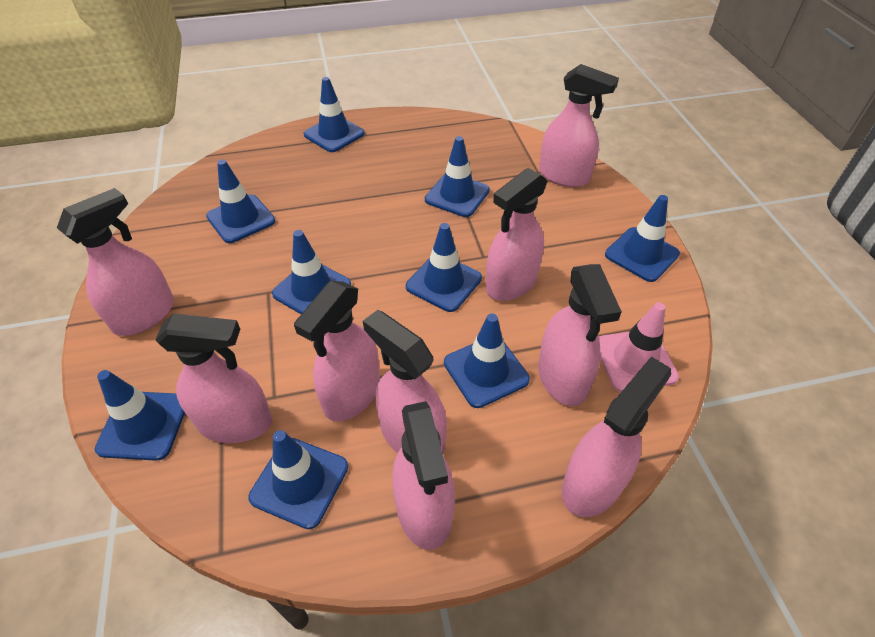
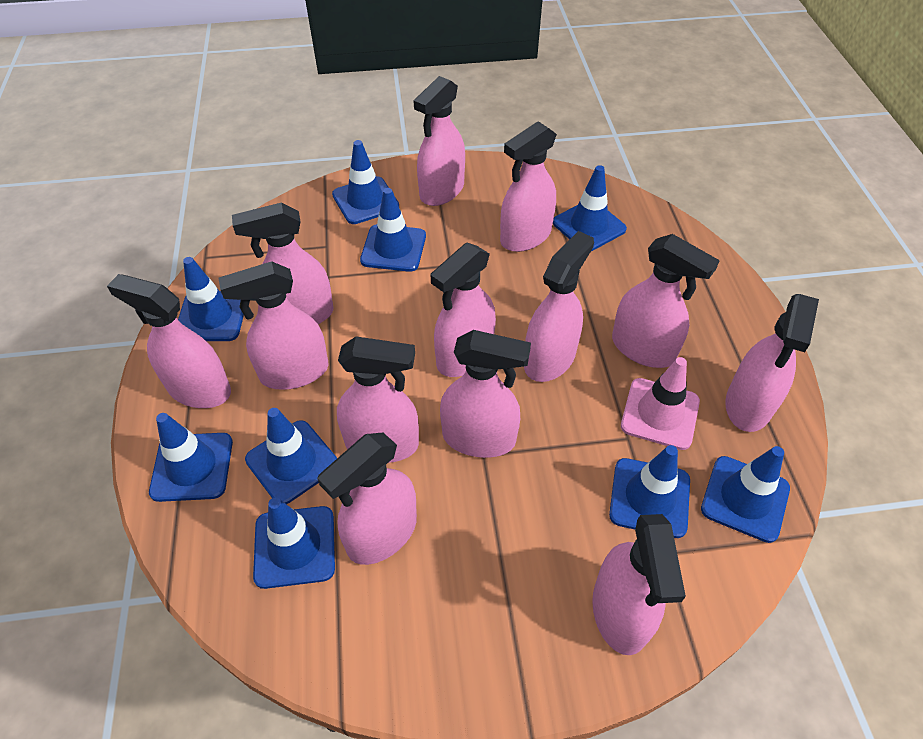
pink spray bottle: [57,188,174,336] [155,313,272,443] [294,281,380,421] [363,310,447,455] [392,401,455,550] [486,168,548,301] [538,264,622,406] [539,64,619,187] [562,357,671,517] = 9 -> [107,274,231,408] [219,261,328,390] [232,202,333,324] [317,432,417,565] [337,336,419,463] [413,76,465,206] [431,243,496,377] [440,330,531,458] [500,121,557,252] [524,231,594,382] [592,514,686,655] [612,234,720,368] [725,294,819,432] = 13

